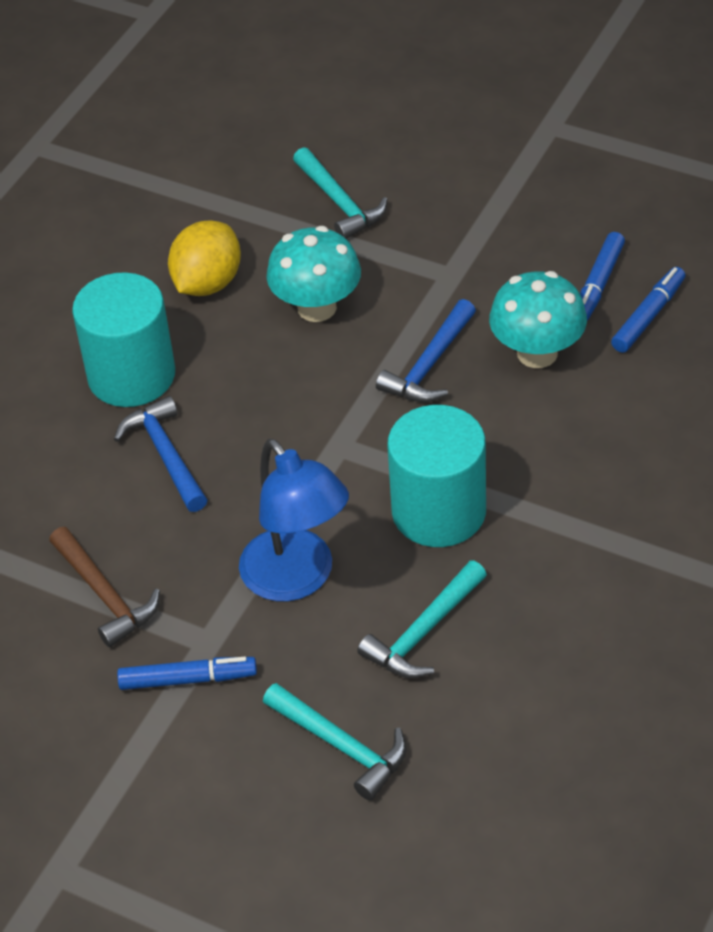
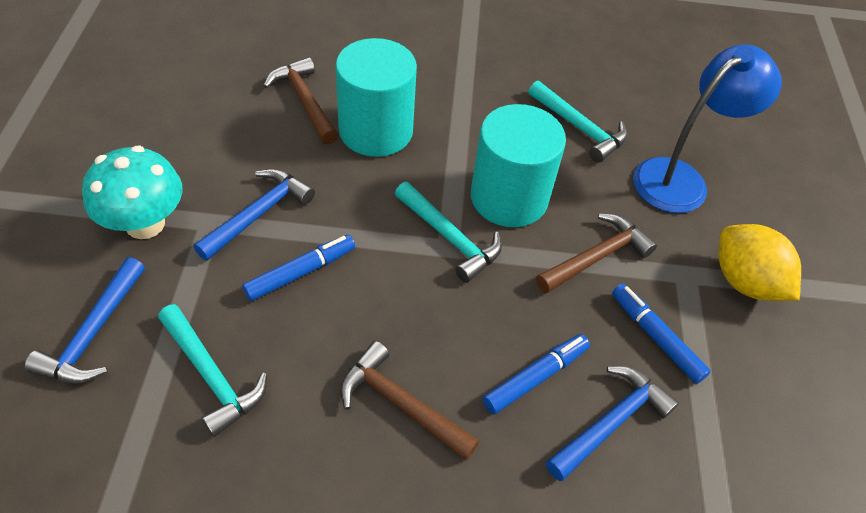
blue hammer: [114,396,207,512] [376,299,476,402] = 2 -> [25,257,145,383] [194,169,315,261] [546,366,679,481] = 3
brown hammer: [49,527,160,647] = 1 -> [264,57,338,144] [340,341,479,460] [536,213,657,293] = 3
turquoise mushroom: [266,226,361,322] [489,271,587,368] = 2 -> [82,146,182,239] = 1

